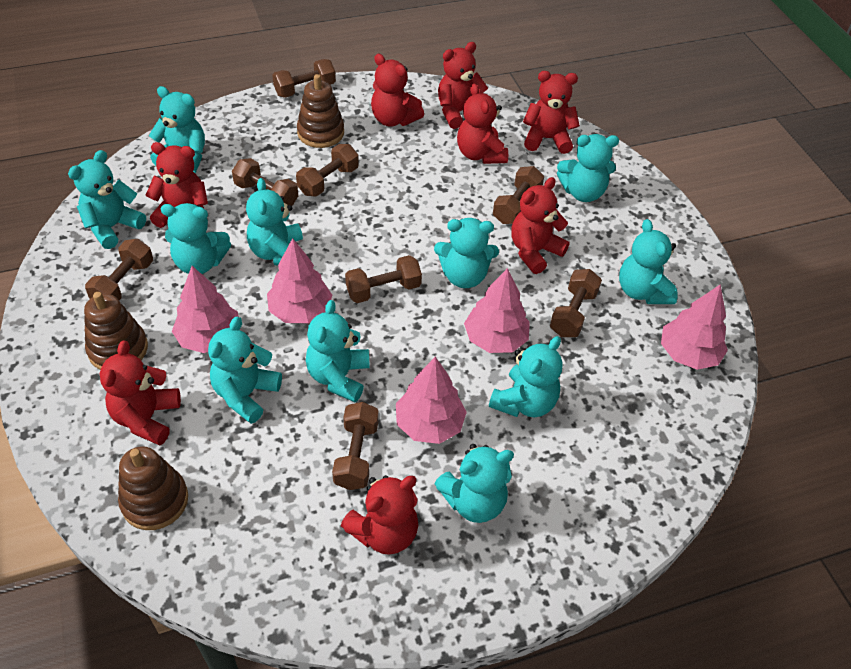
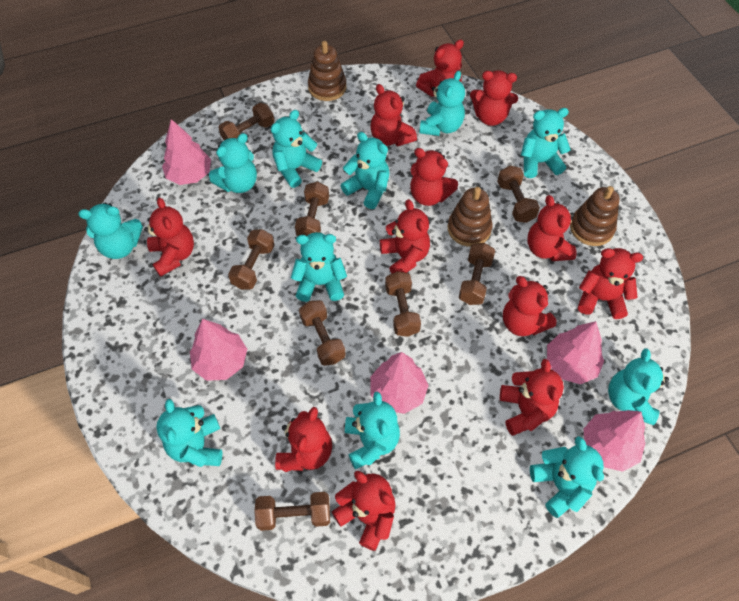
red teddy bear: [100,341,181,445] [145,142,208,228] [341,475,418,555] [371,54,424,127] [438,42,488,129] [457,83,508,164] [511,177,570,274] [523,71,580,154] = 8 -> [144,198,194,277] [275,407,332,472] [332,471,396,551] [370,84,417,147] [380,199,430,273] [410,148,458,206] [416,40,464,97] [470,70,518,126] [500,359,564,436] [503,276,557,336] [527,195,576,261] [578,248,643,319] = 12

